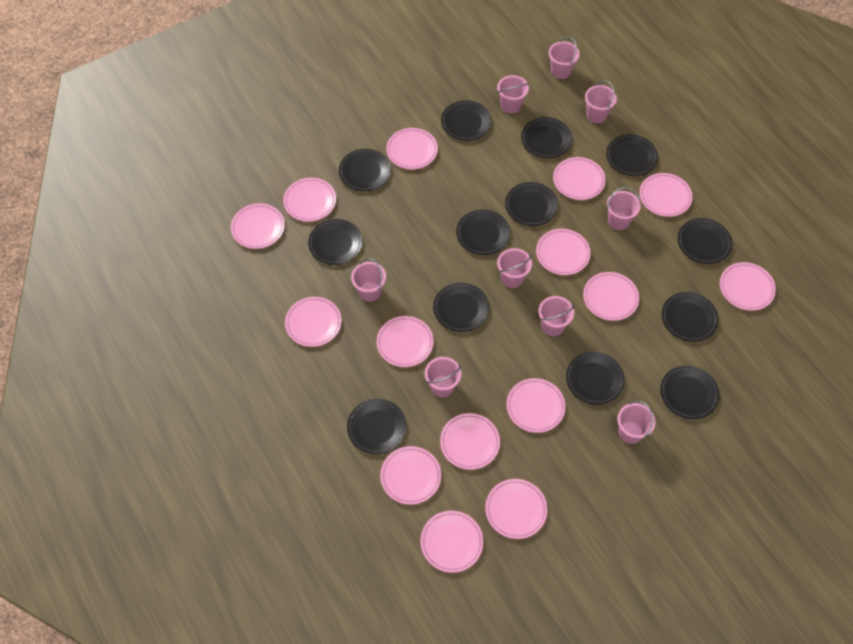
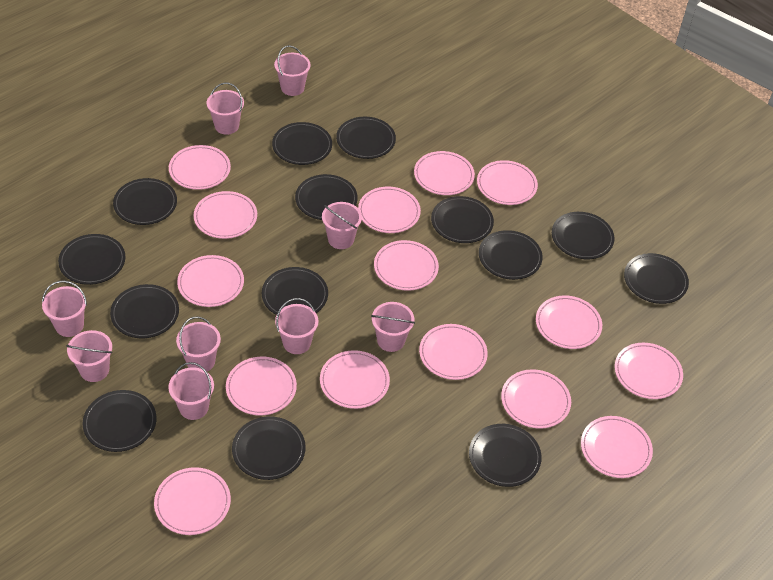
black plate: [308,219,363,265] [339,149,391,191] [347,399,407,454] [433,283,489,332] [441,100,492,141] [456,210,510,255] [505,182,558,226] [521,117,572,158] [566,352,625,405] [606,134,658,176] [660,365,720,419] [662,292,719,342] [678,218,732,264] = 13 -> [58,234,126,285] [83,390,157,452] [110,284,179,338] [113,178,177,225] [232,416,306,480] [262,267,328,315] [272,122,332,165] [295,174,358,220] [336,117,396,159] [431,196,494,243] [469,424,542,487] [479,230,543,280] [552,212,614,259] [624,253,689,304] = 14

